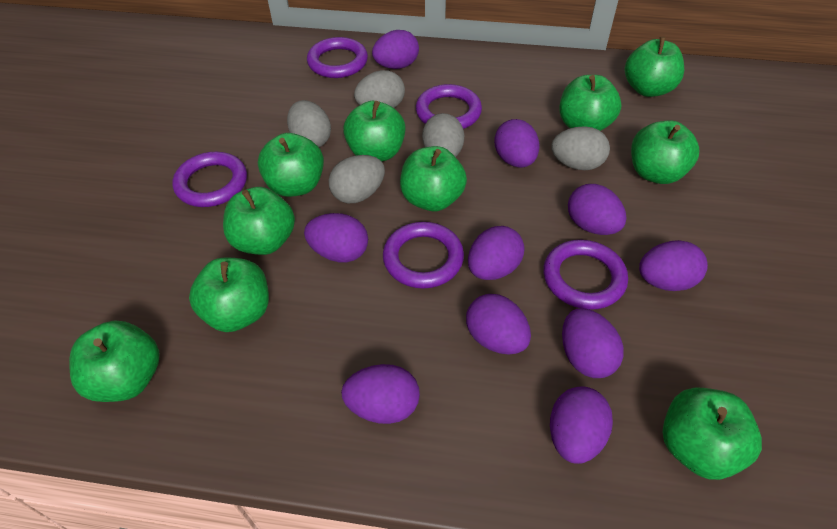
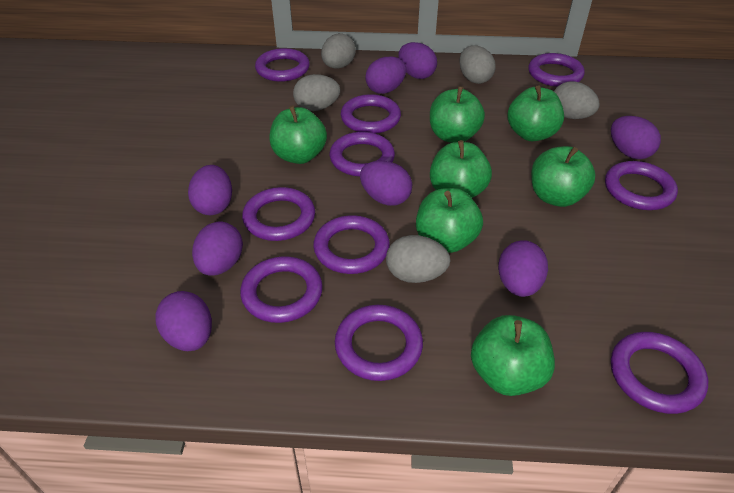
green apple: [69,321,160,402] [189,258,269,332] [223,187,295,255] [258,133,324,197] [343,101,406,161] [400,146,467,211] [559,75,621,131] [625,37,684,97] [631,120,700,184] [662,387,762,480] = 10 -> [270,105,327,164] [416,188,483,253] [430,86,485,143] [430,140,492,198] [471,315,555,396] [507,85,564,141] [531,146,595,207] = 7
purple egg: [304,213,368,262] [341,364,420,424] [372,30,419,69] [466,294,531,355] [468,226,525,280] [494,119,539,168] [550,386,613,464] [562,308,624,378] [568,184,627,235] [639,240,708,291] = 10 -> [155,291,212,351] [188,165,232,215] [192,222,243,276] [360,161,412,206] [365,57,406,94] [398,42,437,79] [498,240,548,297] [611,116,661,159] = 8
purple ring: [172,152,247,207] [307,37,368,78] [383,222,464,289] [416,84,482,129] [543,240,628,310] = 5 -> [240,256,323,323] [242,187,315,241] [255,48,310,82] [313,215,390,274] [330,132,395,177] [335,305,423,381] [341,94,401,134] [528,53,585,87] [605,161,678,210] [611,332,708,414] = 10

